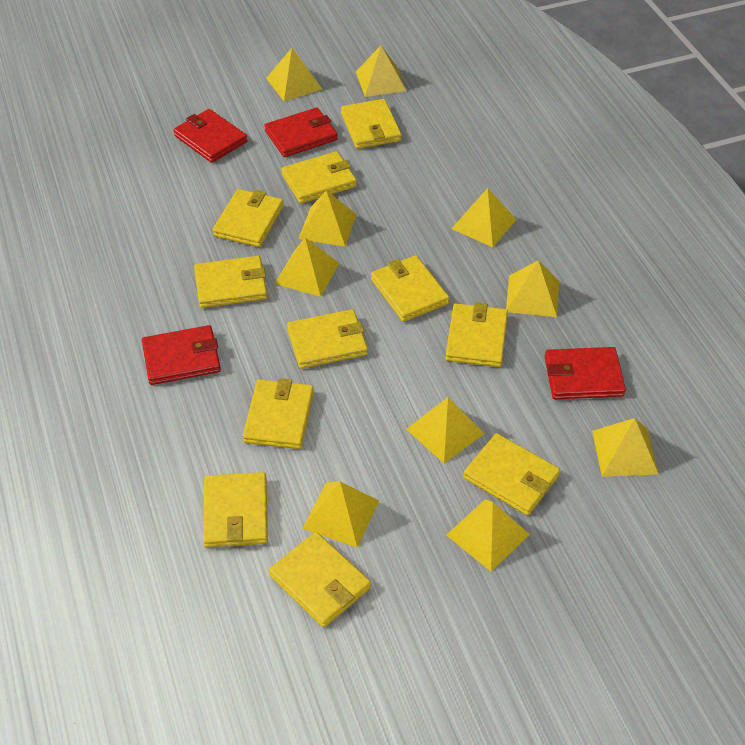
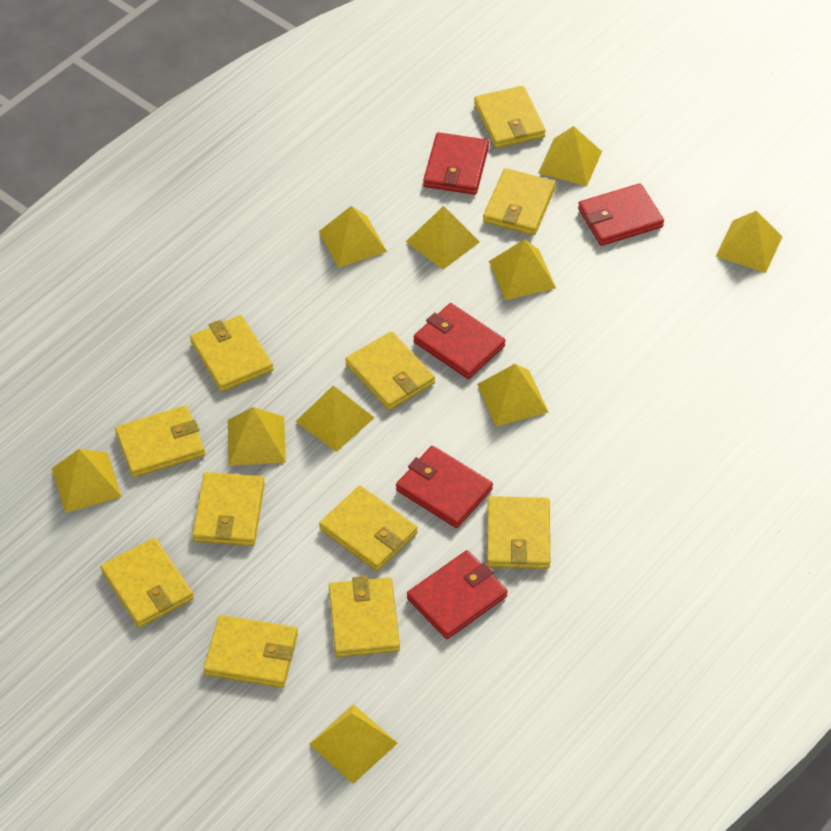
red wallet: [142,325,221,385] [173,109,248,163] [264,107,338,157] [544,347,626,399] = 4 -> [396,446,493,528] [407,550,508,639] [414,303,505,379] [423,132,489,195] [578,183,664,246] = 5

